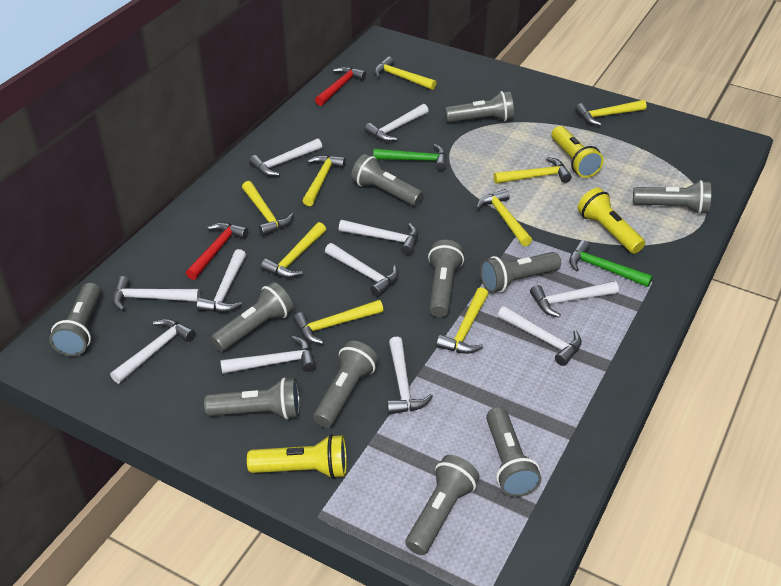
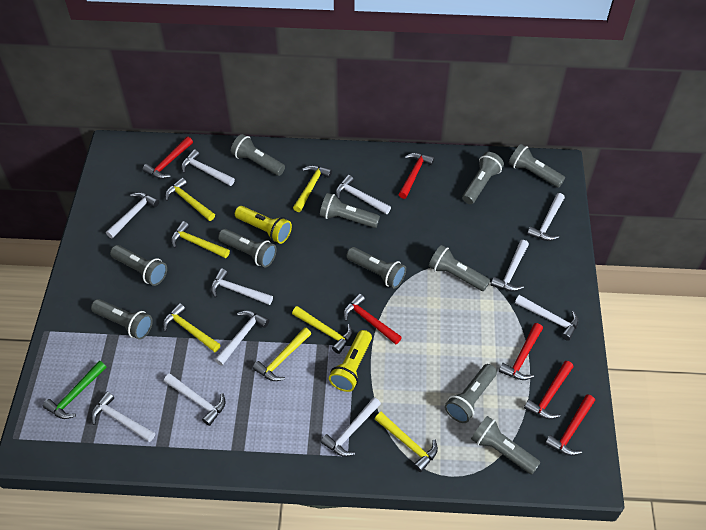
green hammer: [373,144,447,171] [569,240,653,287] = 2 -> [43,361,106,419] = 1
red hammer: [186,222,248,280] [315,67,366,106] = 2 -> [142,137,193,179] [343,294,402,344] [398,153,435,199] [499,323,543,380] [524,361,574,419] [545,394,595,456] = 6
yellow flashlight: [247,434,347,479] [552,126,604,178] [577,188,645,254] = 3 -> [235,206,292,244] [329,330,372,392] = 2
yellow hammer: [242,181,294,236] [261,222,326,278] [293,300,384,344] [303,155,346,206] [374,57,437,90] [436,287,488,354] [476,189,532,247] [494,157,572,184] [575,100,647,126] = 9 -> [163,303,221,352] [165,178,215,221] [171,221,230,258] [252,327,311,381] [292,306,353,354] [293,165,332,212] [375,412,438,472] = 7

